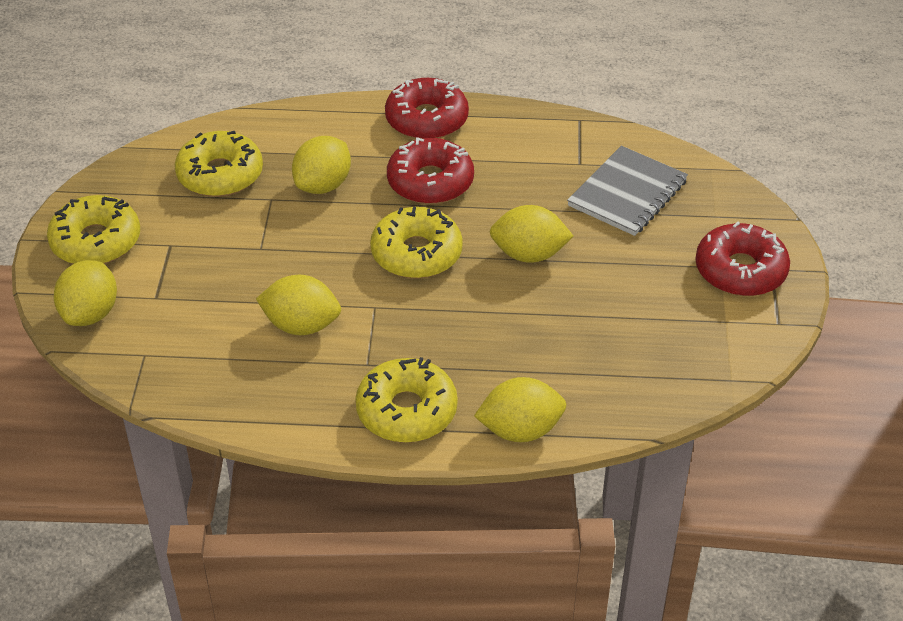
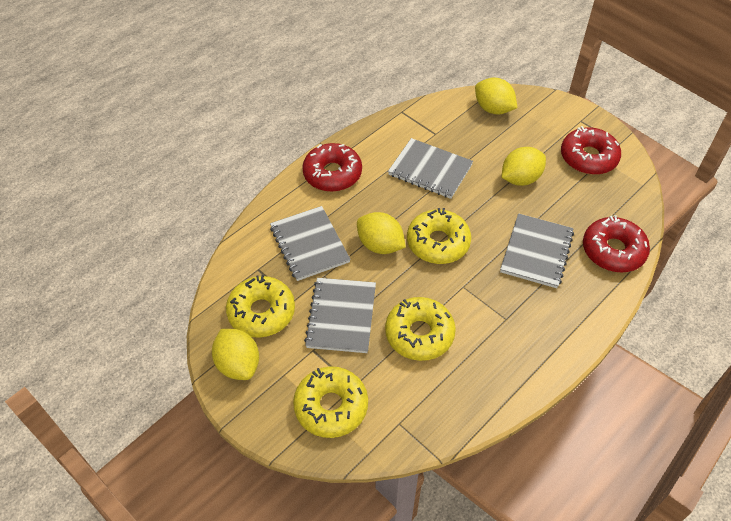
grey notebook: [567,146,688,236] = 1 -> [270,206,350,281] [304,278,376,353] [388,138,473,199] [500,213,574,288] = 4
yellow lemon: [54,260,117,326] [256,275,341,335] [292,136,351,194] [474,377,566,442] [489,205,573,263] = 5 -> [212,329,259,380] [357,212,406,254] [475,78,517,114] [501,147,546,186] = 4

